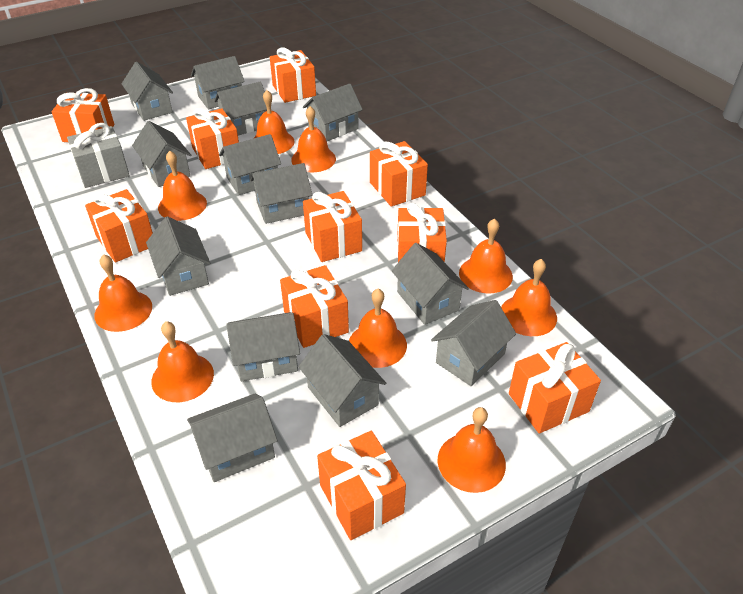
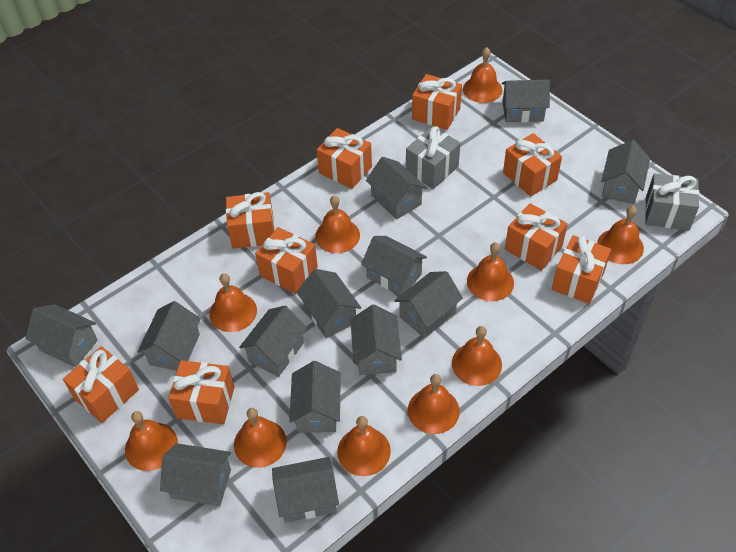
grey gift: [67,123,130,188] = 1 -> [406,126,460,189] [645,173,699,231] = 2
orange bell: [94,254,152,332] [151,321,214,402] [158,151,207,221] [253,90,295,154] [291,106,336,172] [349,289,407,368] [438,407,506,493] [459,218,513,294] [501,259,557,336] = 9 -> [125,411,178,471] [209,273,257,332] [234,408,287,468] [315,195,360,253] [337,416,391,476] [408,374,460,434] [452,326,502,386] [463,47,502,103] [467,242,514,301] [597,206,644,264] = 10
orange gift: [52,88,114,142] [85,189,153,263] [186,108,239,169] [270,47,316,103] [280,265,349,348] [303,191,362,262] [317,431,406,540] [370,141,428,207] [397,203,447,262] [509,342,601,433] = 10 -> [63,346,139,423] [168,360,235,424] [226,192,275,249] [255,227,318,294] [317,128,372,189] [412,74,462,130] [503,133,562,197] [505,203,568,271] [552,235,611,304] = 9

